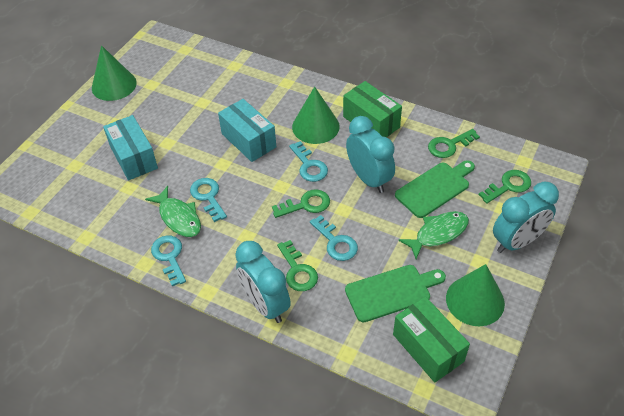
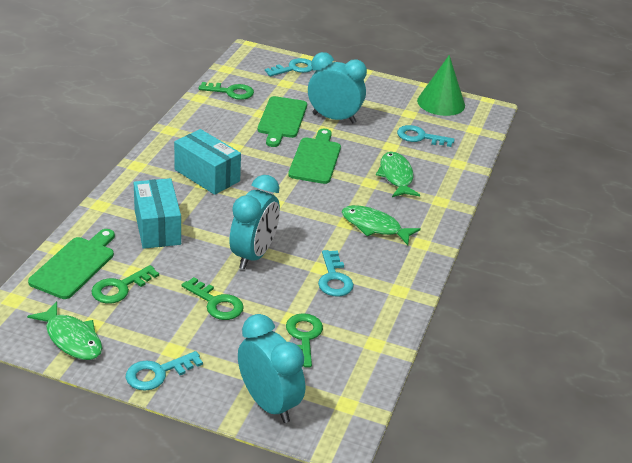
green box: [343,81,402,137] [393,297,470,383] = 2 -> none = 0
green cone: [92,45,137,101] [292,86,340,144] [446,264,505,326] = 3 -> [417,55,465,116] = 1
green cutting board: [345,265,446,322] [395,160,475,218] = 2 -> [28,229,115,299] [258,96,307,147] [288,129,341,184] = 3
green fish: [145,186,201,237] [398,211,469,259] = 2 -> [27,301,102,360] [342,205,421,245] [376,152,420,197] = 3

